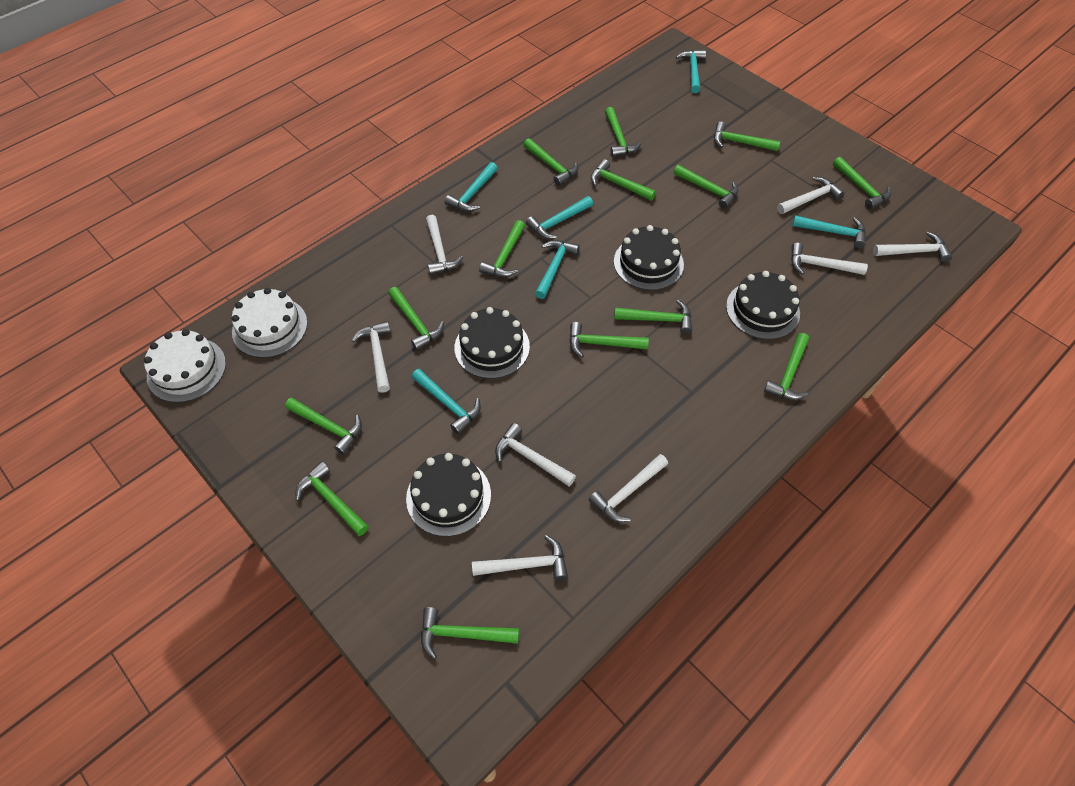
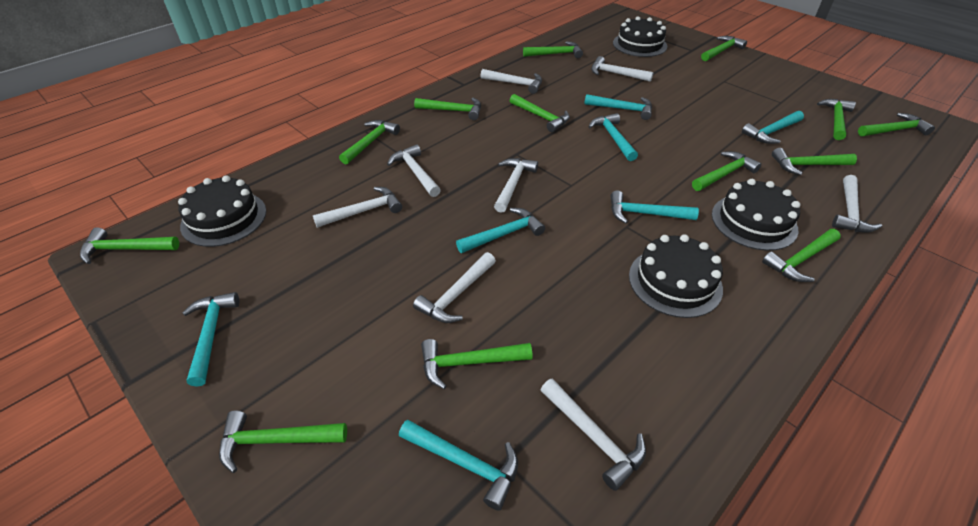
green hammer: [285,397,362,455] [296,461,369,536] [388,287,444,350] [421,607,519,659] [479,220,525,277] [523,138,578,186] [569,322,649,358] [591,159,656,201] [605,107,642,157] [614,300,692,334] [673,165,739,209] [714,121,780,151] [764,333,809,400] [833,157,891,209] = 14 -> [80,227,179,264] [219,411,347,473] [339,120,400,164] [414,98,481,120] [421,339,532,389] [510,94,570,132] [523,41,583,58] [692,151,761,191] [701,36,747,61] [762,229,841,282] [772,148,857,175] [817,99,856,140] [858,113,935,136] = 13
turquoise hammer: [411,369,481,434] [445,162,498,212] [526,196,593,239] [535,240,580,299] [676,50,706,93] [792,215,866,248] = 6 -> [183,292,239,387] [399,419,518,511] [456,208,545,253] [584,94,652,120] [588,113,638,161] [611,190,699,224] [742,111,804,144] = 7
white cake: [144,329,226,403] [232,288,308,358] = 2 -> none = 0

